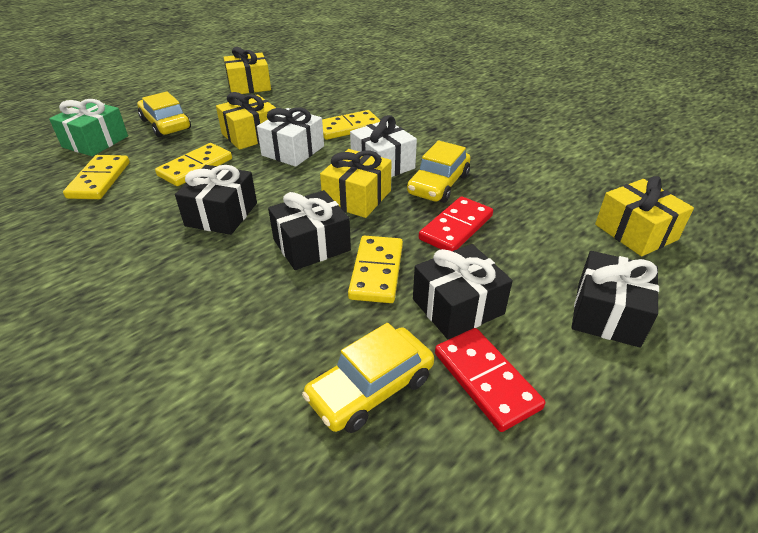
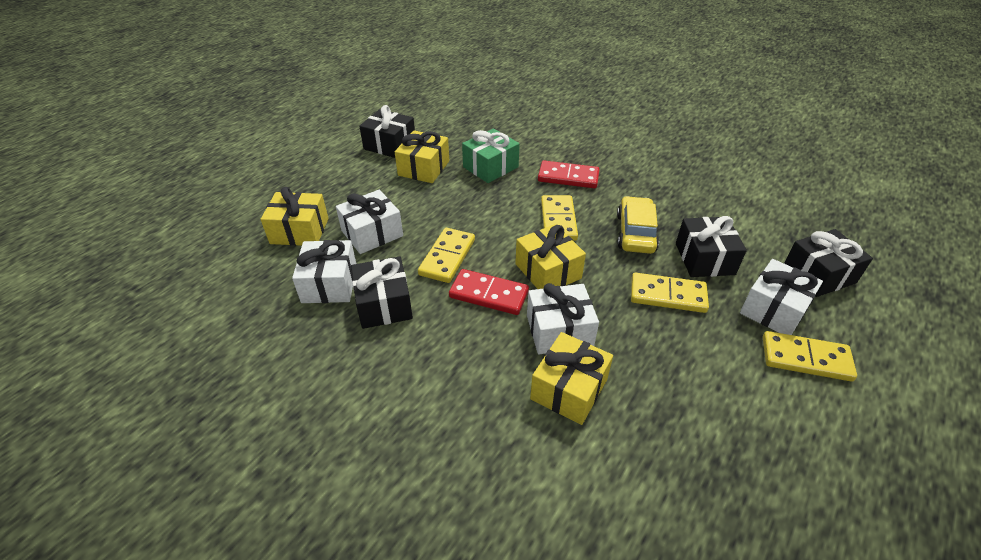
white gift: [257,107,324,167] [350,115,417,177] = 2 -> [292,240,356,303] [336,190,403,254] [527,283,599,354] [740,259,823,335] = 4
yellow car: [137,92,191,137] [302,323,434,433] [407,141,471,203] = 3 -> [617,196,659,254] = 1

